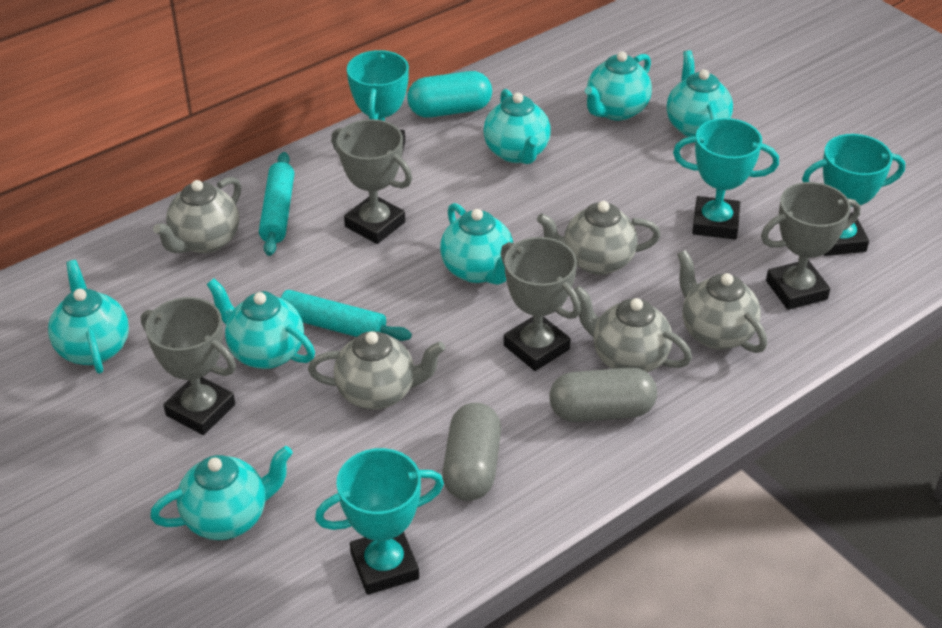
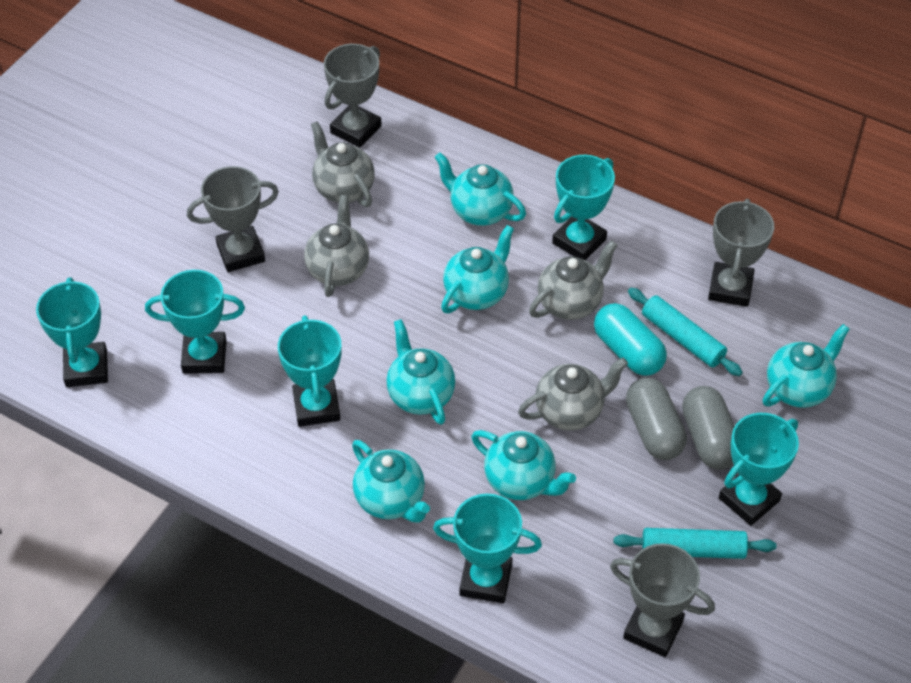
grey teapot: [153,177,241,254] [308,331,445,410] [537,201,661,275] [574,286,692,373] [677,250,767,353] = 5 -> [304,195,369,297] [311,122,375,207] [518,358,628,431] [529,240,618,320] = 4
turquoise teapot: [48,260,129,374] [150,446,293,540] [206,278,315,369] [440,203,513,285] [483,89,551,164] [585,51,652,121] [667,50,733,137] = 7 -> [352,440,430,523] [387,319,455,425] [435,152,526,226] [441,225,514,313] [471,430,576,500] [763,324,849,408] = 6
turquoise trophy: [315,448,444,595] [347,50,409,158] [673,118,779,240] [802,134,905,256] = 4 -> [36,278,108,387] [145,270,245,374] [278,315,342,427] [433,494,542,603] [552,155,615,260] [719,413,799,526] = 6

